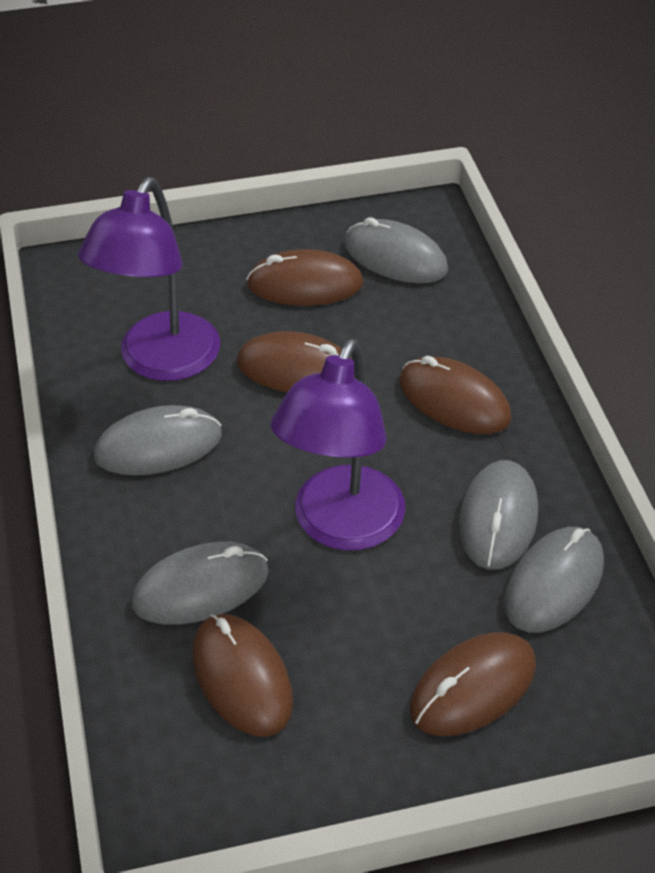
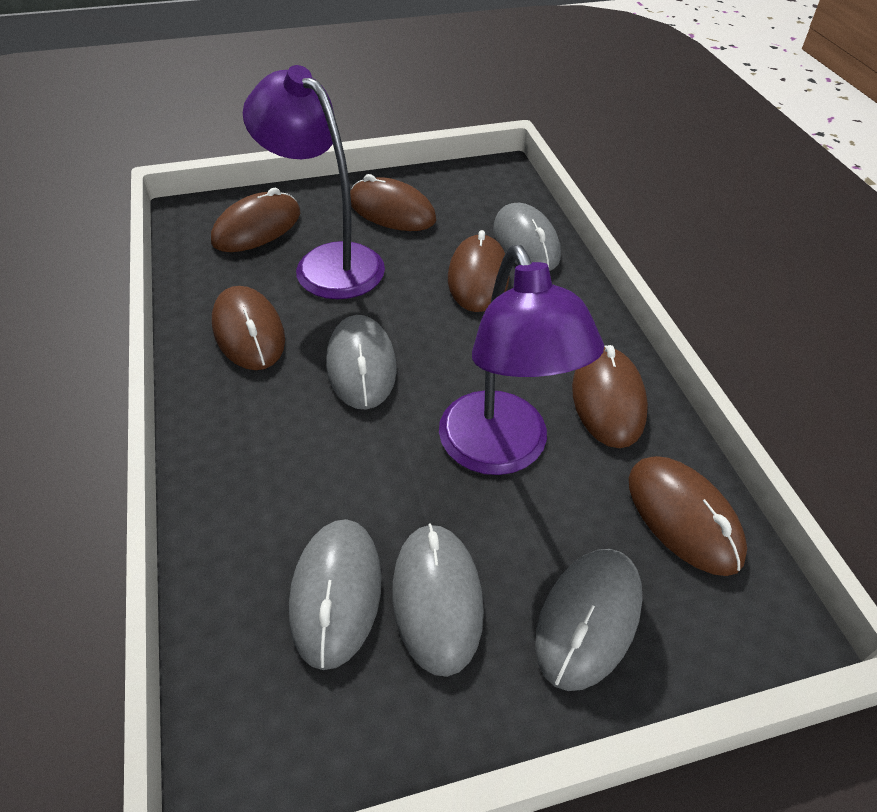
brown mouse: [192,614,293,737] [237,331,355,392] [246,249,364,306] [399,356,511,434] [410,632,536,736] = 5 -> [211,188,300,252] [212,286,285,370] [350,174,436,231] [448,230,509,312] [572,345,648,448] [629,456,747,576] = 6

